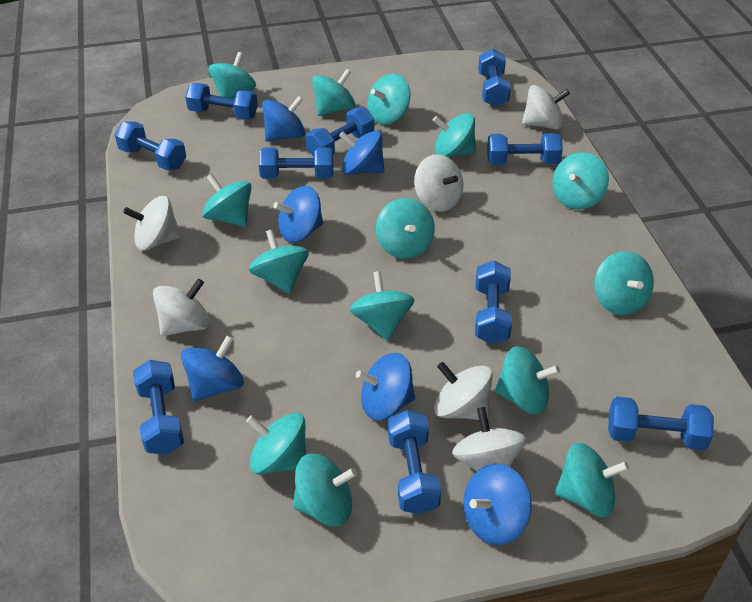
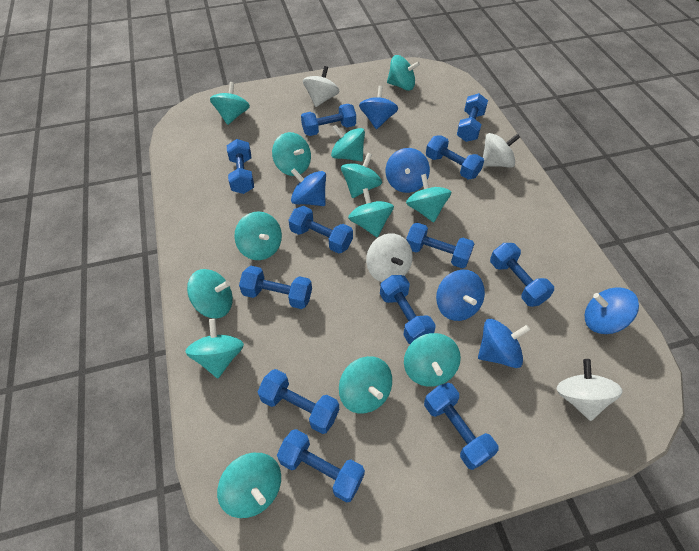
blue dumbbell: [115,121,186,170] [133,360,184,455] [185,83,258,120] [259,147,333,179] [306,107,374,158] [388,410,441,515] [475,260,512,344] [478,49,511,107] [487,133,563,165] [608,397,714,450] = 10 -> [227,139,254,194] [239,266,312,309] [258,369,339,434] [277,429,365,503] [288,206,353,254] [301,104,356,136] [380,275,436,344] [406,223,475,268] [424,383,499,470] [426,135,484,179] [457,93,488,142] [490,243,554,307] = 12
turquoise spinning top: [202,174,252,227] [208,52,256,98] [246,413,306,475] [249,229,309,294] [293,453,357,526] [312,69,355,116] [350,271,415,341] [367,74,411,125] [376,198,435,259] [432,113,476,157] [495,346,560,414] [552,152,609,209] [555,443,629,517] [594,251,654,315] = 14 -> [185,319,244,378] [187,269,233,318] [210,82,250,125] [217,453,281,518] [234,211,282,260] [272,132,311,176] [331,125,365,162] [339,356,392,414] [341,153,382,198] [348,188,394,237] [387,55,420,91] [404,333,461,387] [406,174,451,222] = 13
white spinning top: [123,196,182,251] [153,279,210,336] [414,154,464,212] [434,362,493,420] [452,407,526,471] [522,85,570,130] = 6 -> [303,66,340,107] [366,233,413,282] [483,133,520,168] [557,359,623,421] = 4

